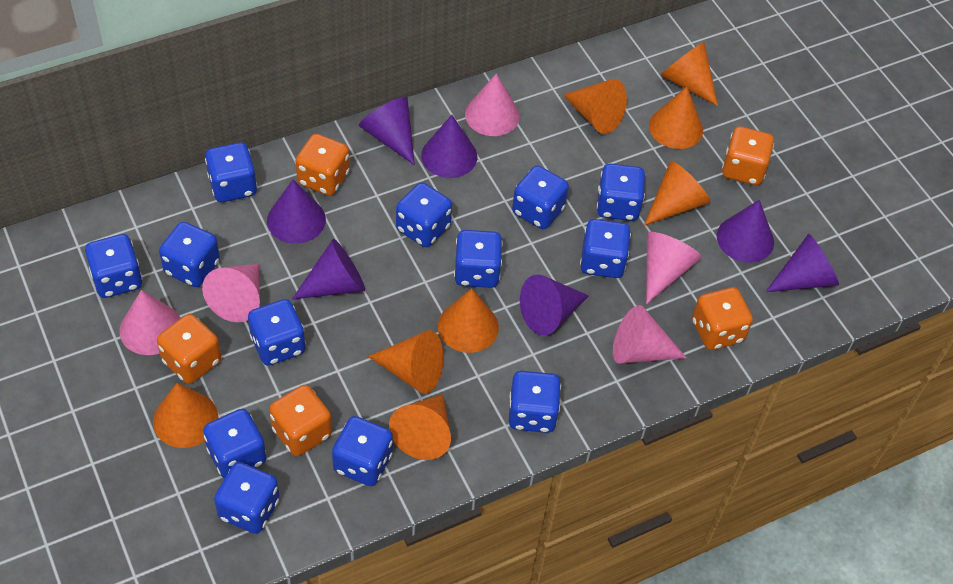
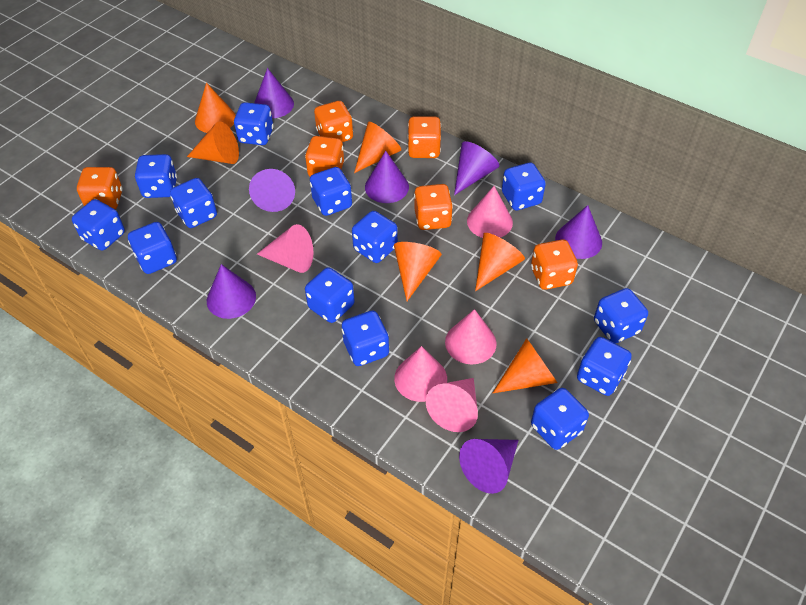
orange cone: [153,383,218,448] [368,330,443,394] [389,394,451,460] [438,288,499,353] [563,79,627,134] [644,161,710,226] [649,87,703,149] [661,42,718,106] = 8 -> [187,122,239,164] [195,83,236,133] [354,122,401,173] [394,242,442,301] [475,233,525,291] [493,338,557,393] = 6
orange dice: [157,314,221,384] [269,385,332,456] [296,134,350,196] [692,287,753,350] [722,126,774,185] = 5 -> [77,167,123,209] [305,136,344,177] [314,101,353,142] [407,116,441,158] [414,184,453,230] [531,239,578,290] = 6

